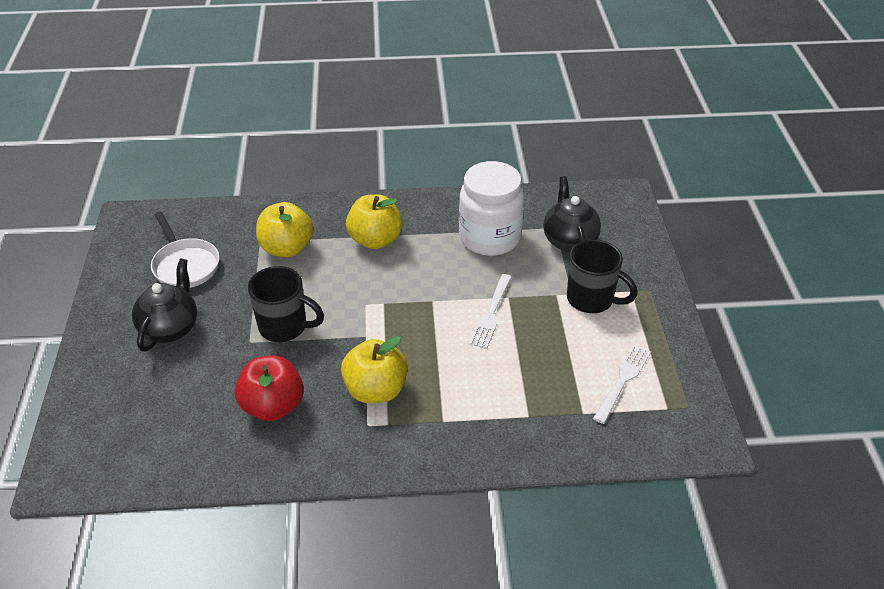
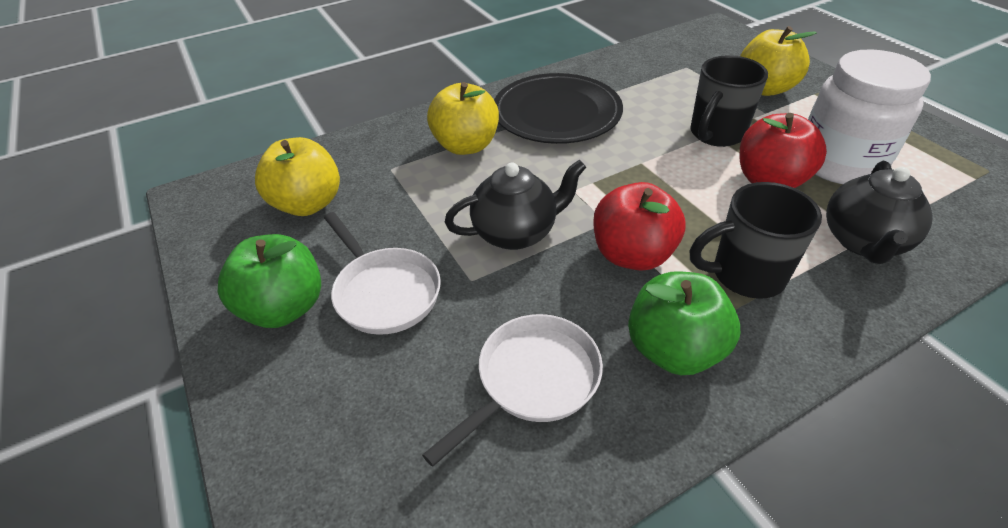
black plate: none = 0 -> [494,73,623,144] = 1
green apple: none = 0 -> [218,234,321,328] [628,271,740,375] = 2
red apple: [235,356,304,421] = 1 -> [593,182,685,271] [740,113,827,188] = 2
white fork: [469,274,512,349] [593,344,651,424] = 2 -> none = 0
white pan: [151,212,220,288] = 1 -> [324,212,441,335] [422,314,603,467] = 2

